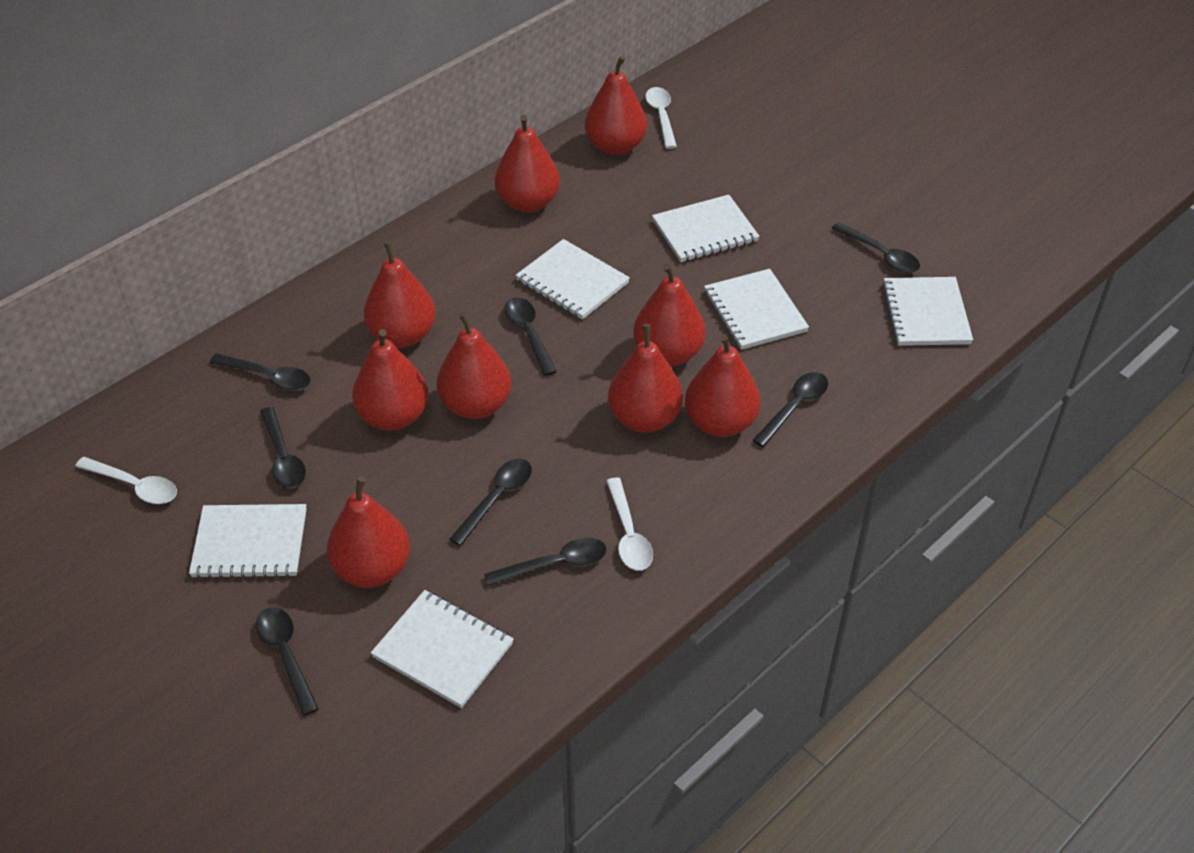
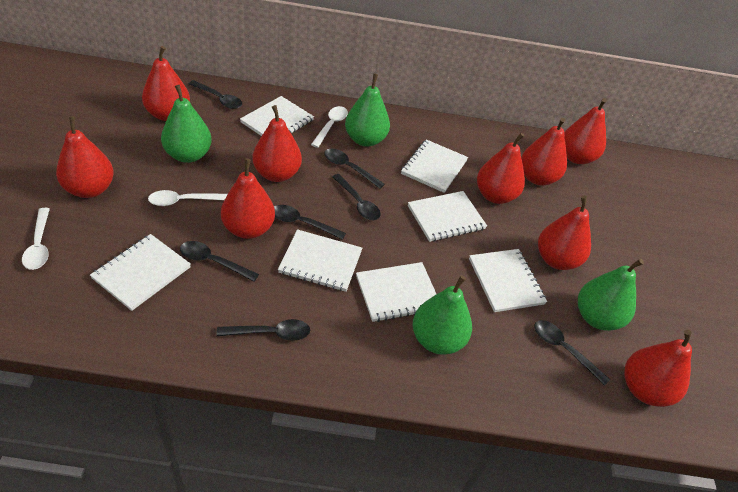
black spoon: [210,353,310,391] [256,607,319,716] [260,407,306,488] [449,459,532,546] [484,537,606,586] [504,298,557,376] [752,372,828,447] [832,222,920,273] = 8 -> [180,241,259,282] [189,80,242,109] [216,319,310,341] [274,205,346,240] [324,149,385,189] [332,174,380,220] [534,320,610,386] = 7
green pear: none = 0 -> [161,85,212,163] [345,74,390,147] [413,275,472,355] [578,259,644,331] = 4
white notebook: [189,504,307,579] [371,590,514,708] [516,239,630,320] [652,195,760,262] [704,269,809,350] [882,277,973,346] = 6 -> [90,234,191,311] [240,96,314,136] [278,229,362,292] [356,262,436,322] [401,139,468,193] [408,191,487,242] [469,249,547,312] = 7

